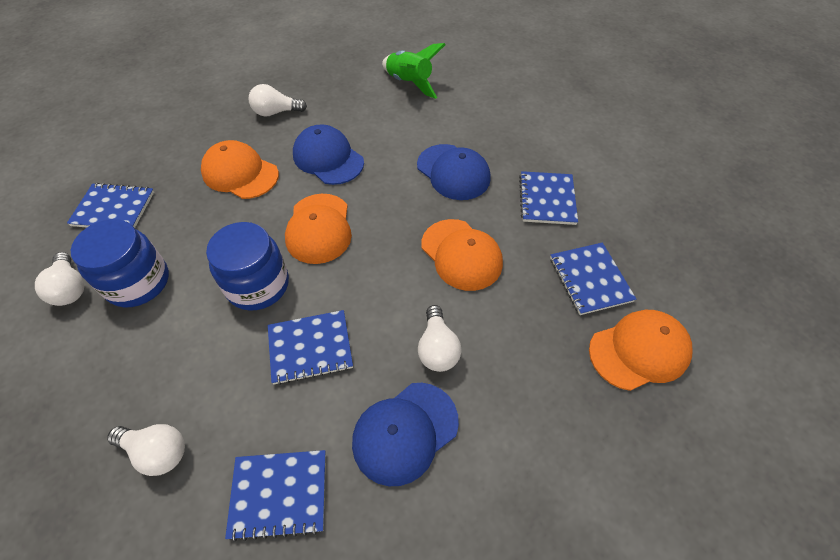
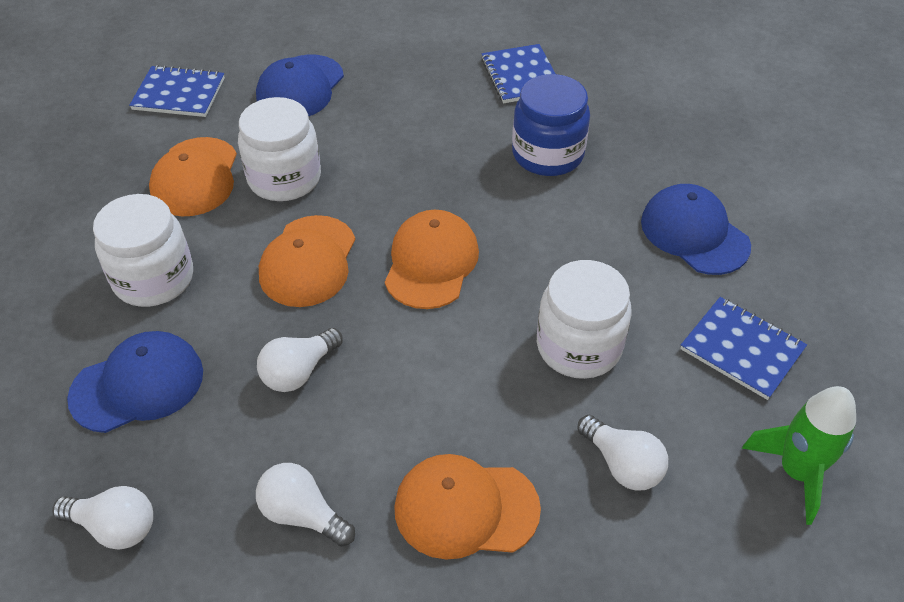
blue jar: [71,219,169,307] [206,222,289,311] = 2 -> [512,74,590,176] = 1
blue notebook: [67,183,154,228] [225,450,326,542] [268,310,353,385] [519,171,578,225] [550,242,636,315] = 5 -> [129,65,225,117] [481,44,556,103] [680,297,807,400] = 3
white jar: none = 0 -> [93,194,193,307] [238,97,321,201] [537,260,632,379] = 3

